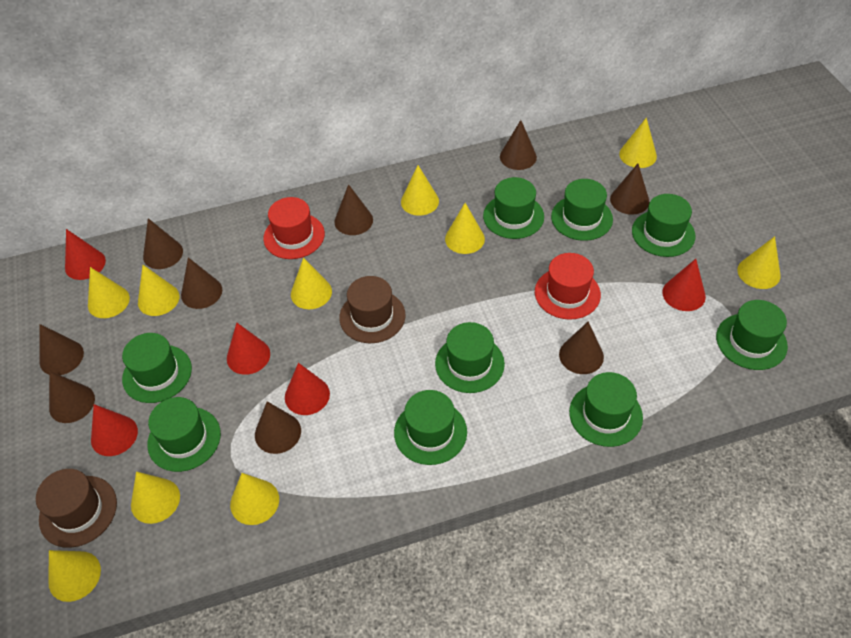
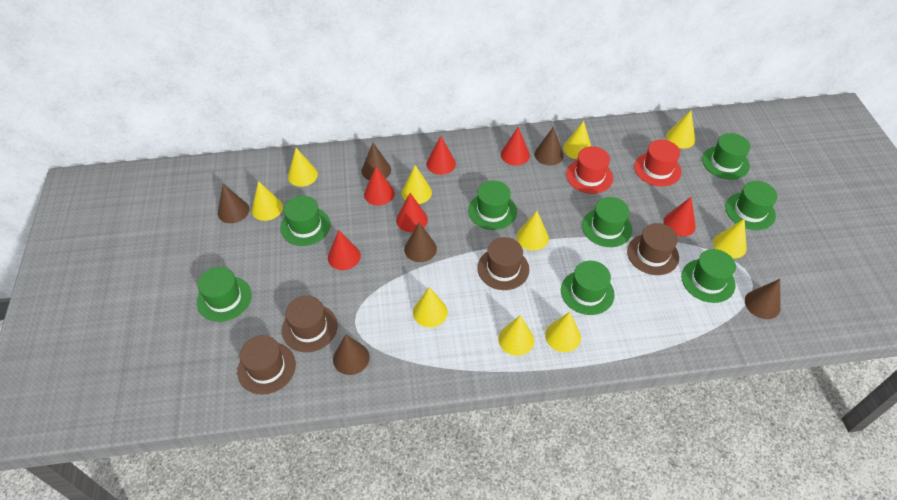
brown cone: [39,324,84,375] [49,371,95,423] [143,218,183,269] [181,257,222,309] [255,401,301,454] [334,184,373,235] [500,120,537,170] [559,321,604,374] [610,164,649,215] = 9 -> [218,184,249,223] [333,334,370,375] [361,143,391,180] [404,223,437,262] [534,126,564,165] [745,279,781,319] = 6
brown hat: [36,469,117,548] [339,276,406,343] = 2 -> [237,335,296,395] [282,296,337,352] [477,237,530,290] [627,223,679,275] = 4
green hat: [122,333,192,403] [147,397,221,472] [394,390,467,465] [435,322,505,393] [483,177,544,239] [551,179,613,241] [569,372,643,447] [632,194,696,257] [716,300,788,370] = 9 -> [197,267,252,322] [280,196,330,246] [468,180,517,230] [561,261,615,315] [582,197,632,247] [681,249,736,303] [702,133,750,180] [725,181,777,230] = 8
red cone: [65,229,106,280] [91,404,138,456] [227,322,270,375] [285,363,330,415] [662,259,706,311] = 5 -> [328,230,361,270] [364,167,395,206] [396,193,428,232] [426,136,456,175] [501,127,530,166] [663,197,696,237] = 6

